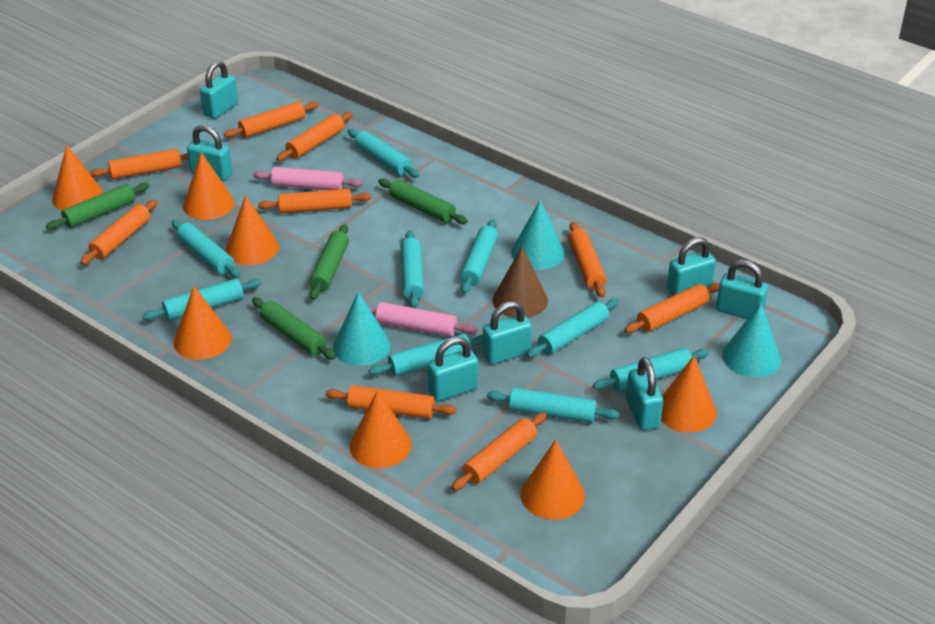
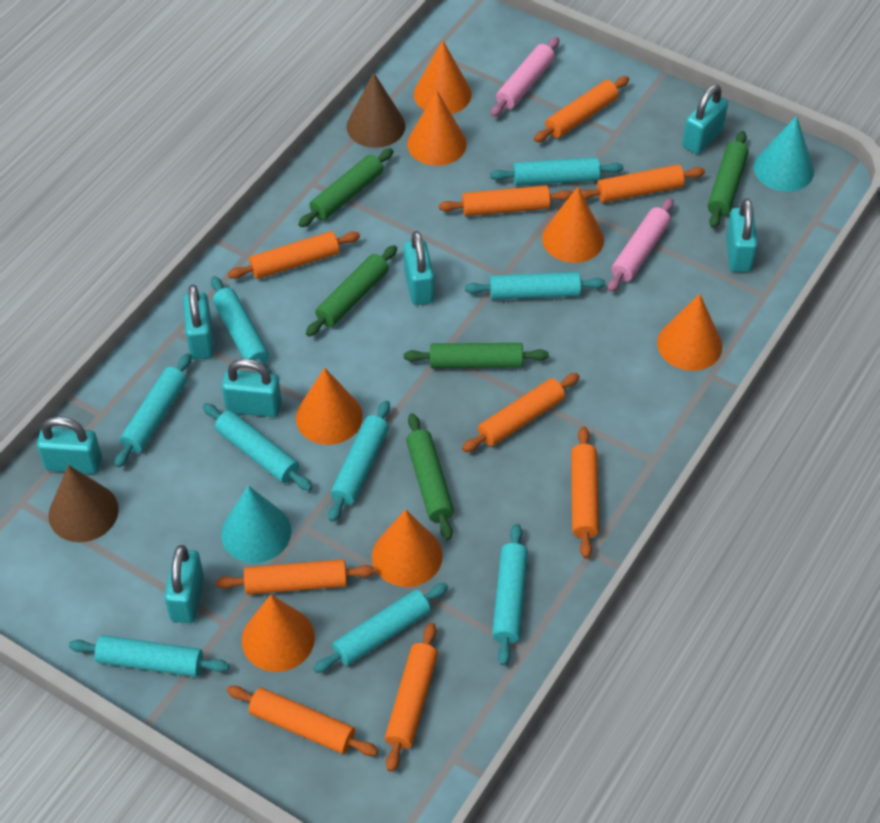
brown cone: [493,247,548,318] = 1 -> [49,465,119,542] [347,73,406,148] = 2
green rolling pin: [46,183,149,230] [252,297,336,360] [309,224,349,300] [378,178,468,224] = 4 -> [298,148,394,227] [306,245,397,337] [404,343,549,368] [406,413,454,540] [708,131,749,228] = 5
turquoise cone: [333,292,391,366] [511,200,564,270] [722,303,781,377] = 3 -> [221,485,291,563] [754,116,814,192] = 2

